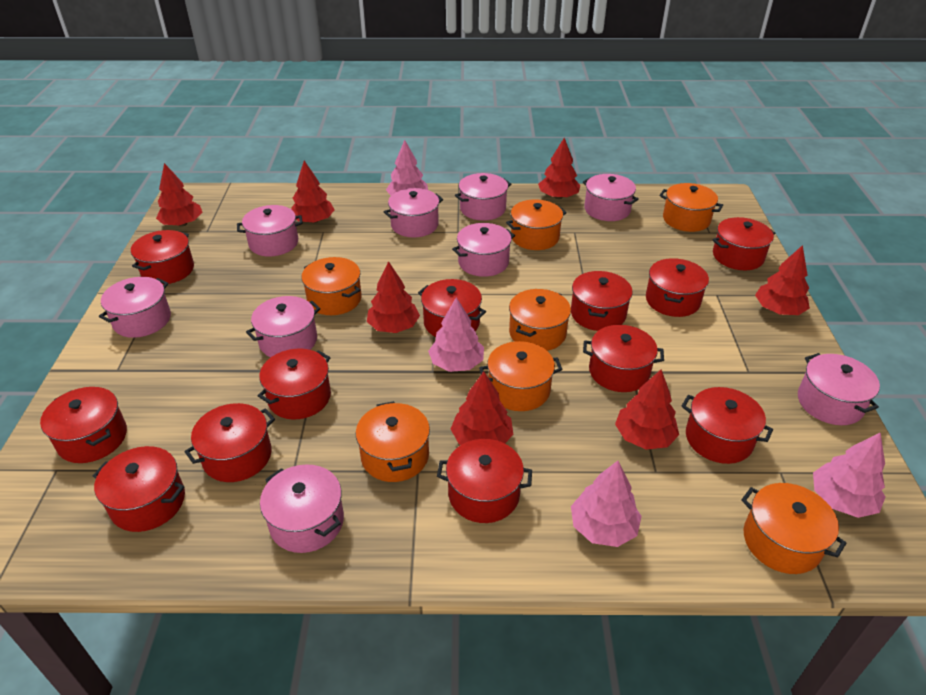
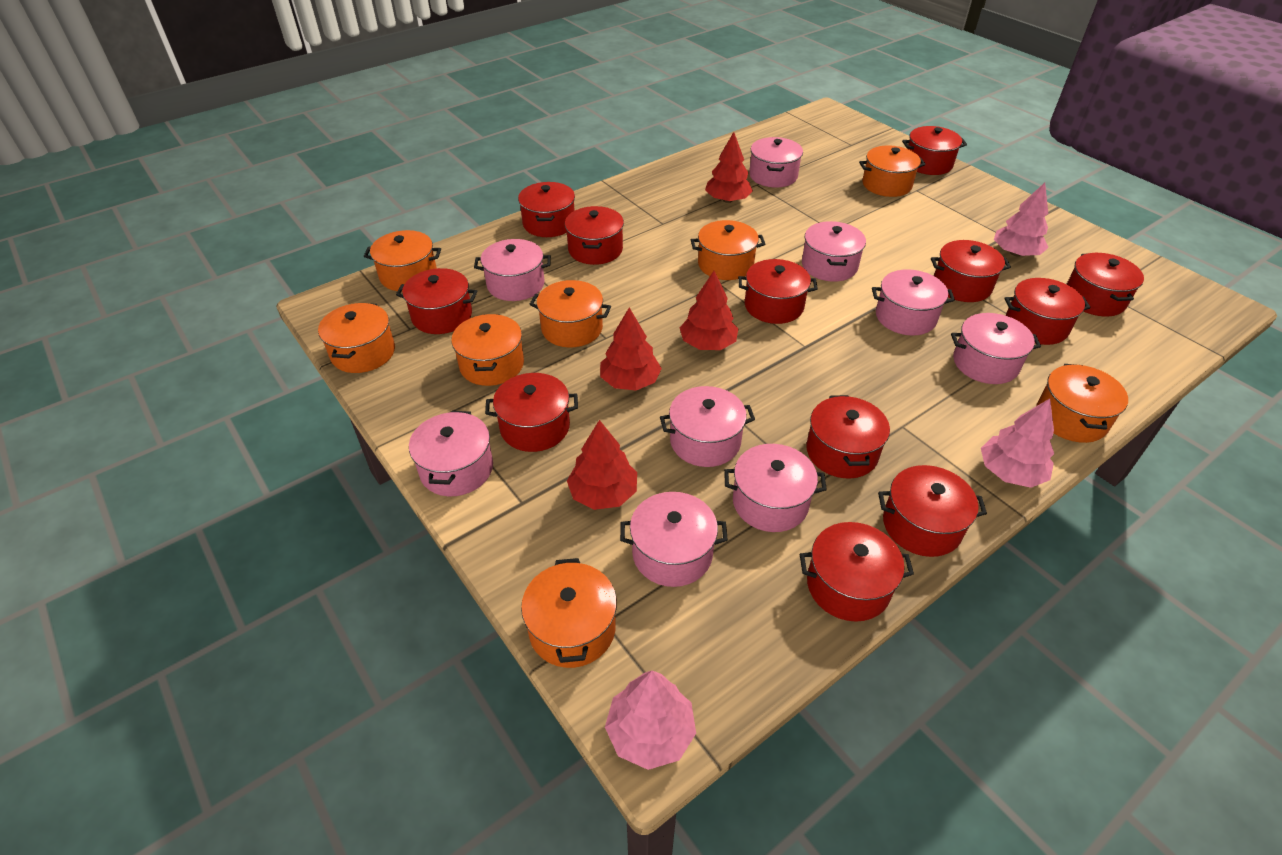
orange pot: [301,257,362,315] [356,401,430,482] [479,341,563,411] [506,199,567,250] [509,289,571,351] [659,183,723,232] [741,483,846,574] = 7 -> [318,303,395,373] [364,230,441,292] [451,314,524,386] [521,558,617,668] [529,280,611,347] [691,220,765,280] [859,145,926,197] [1036,364,1128,443] = 8
pink tree: [386,140,428,196] [428,297,484,372] [571,461,642,547] [813,432,885,518] = 4 -> [605,671,696,770] [981,399,1054,488] [994,183,1049,256] = 3
red tree: [156,163,203,227] [291,161,335,224] [367,261,420,333] [451,372,513,445] [538,138,580,199] [615,370,679,450] [755,245,810,315] = 7 -> [567,420,637,510] [600,308,662,390] [680,271,739,350] [705,132,753,203] = 4

